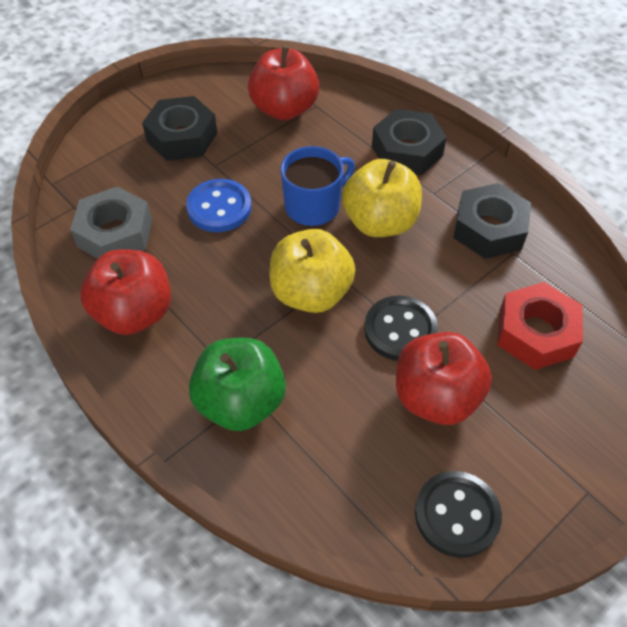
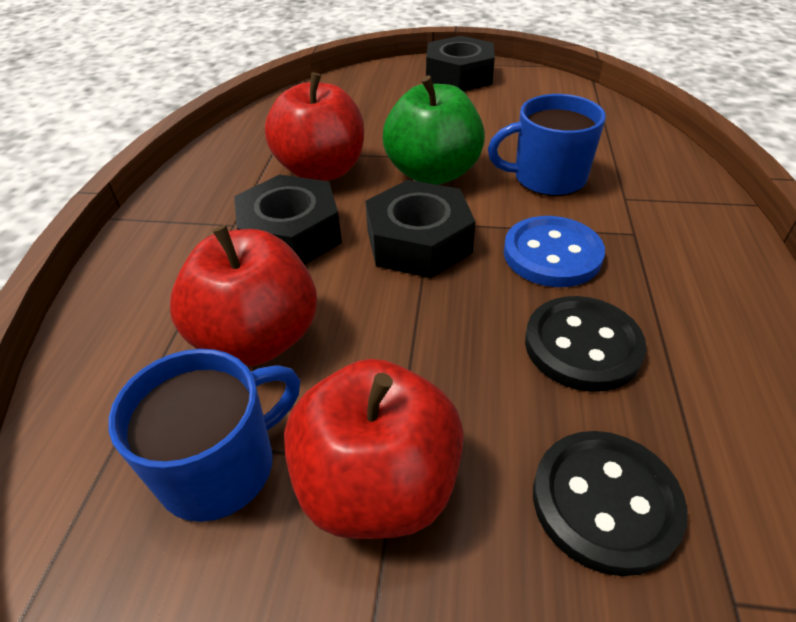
blue mug: [281,146,355,227] = 1 -> [108,349,300,522] [488,94,606,196] = 2
grey nut: [70,186,152,259] = 1 -> none = 0
red nut: [497,282,583,370] = 1 -> none = 0
yellow apple: [269,229,356,313] [342,159,422,237] = 2 -> none = 0

